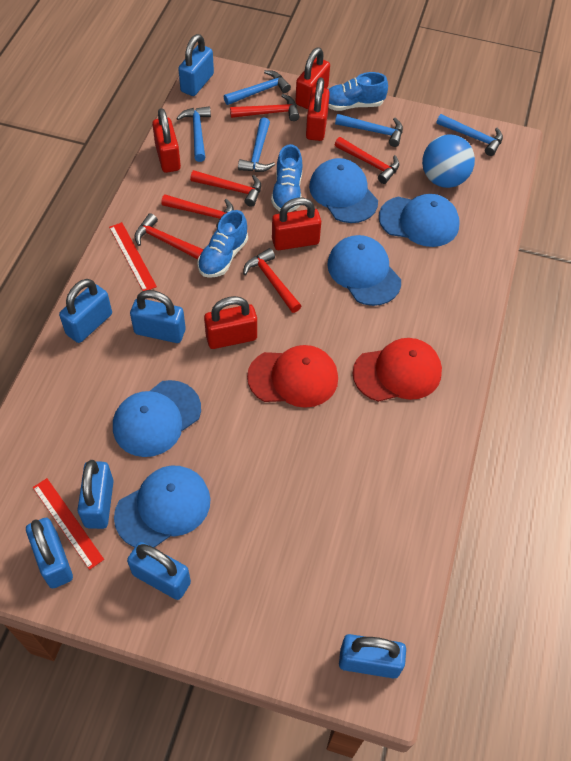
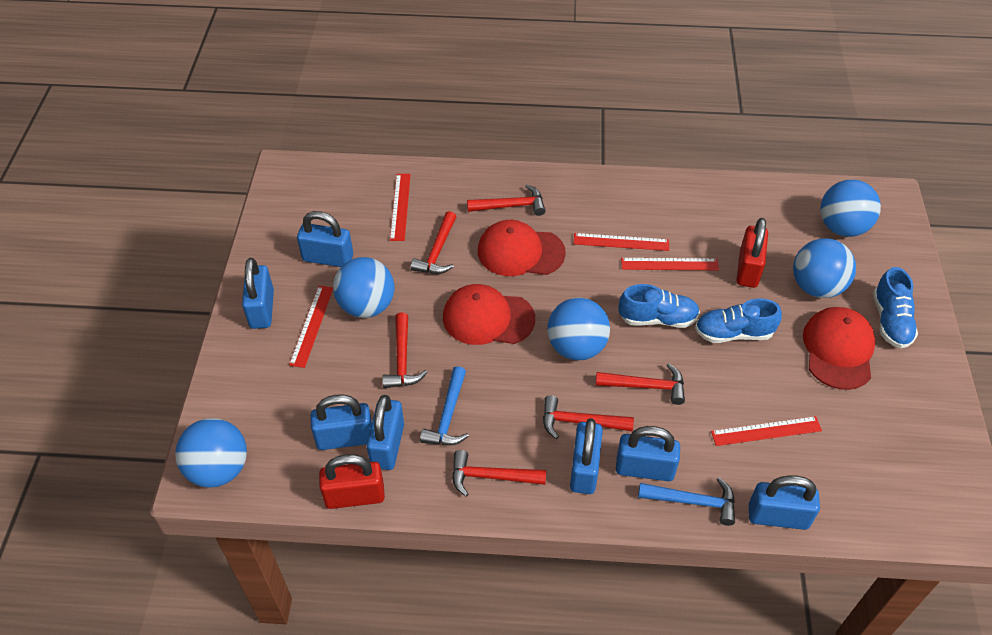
blue ball: [422,135,475,188] = 1 -> [175,418,247,488] [333,257,395,318] [547,298,610,360] [793,238,856,298] [820,179,881,237] = 5
blue cap: [113,380,201,457] [114,465,211,548] [309,158,378,223] [327,235,401,306] [379,194,459,247] = 5 -> none = 0
blue hammer: [176,106,211,162] [224,70,291,105] [238,117,275,172] [335,114,403,147] [436,114,503,156] = 5 -> [420,366,469,445] [638,478,735,526] = 2
red cap: [247,345,338,408] [353,338,442,402] = 2 -> [443,284,535,345] [478,220,566,276] [803,307,876,390] = 3
red padlock: [152,108,181,173] [204,296,257,349] [272,198,321,250] [295,48,330,109] [306,78,330,141] = 5 -> [319,454,385,509] [736,218,768,288] = 2
red ruler: [33,478,104,570] [109,222,157,291] = 2 -> [289,286,333,368] [390,174,411,241] [574,233,669,251] [621,258,719,270] [711,416,822,446] = 5

